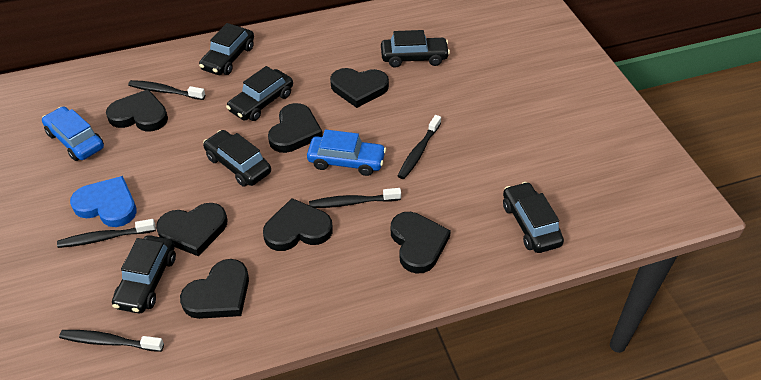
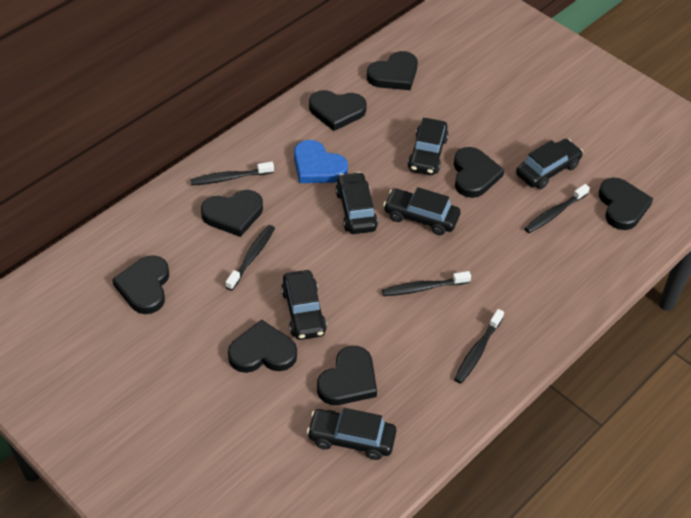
black heart: [106,89,168,132] [156,203,227,257] [180,259,249,319] [263,198,333,251] [268,103,323,153] [330,68,389,108] [391,212,451,274] = 7 -> [112,255,169,314] [201,190,263,237] [228,320,297,373] [309,90,367,131] [317,346,377,405] [367,51,418,90] [454,147,504,198] [599,178,653,230] = 8
blue car: [42,107,104,161] [307,129,386,176] = 2 -> none = 0

